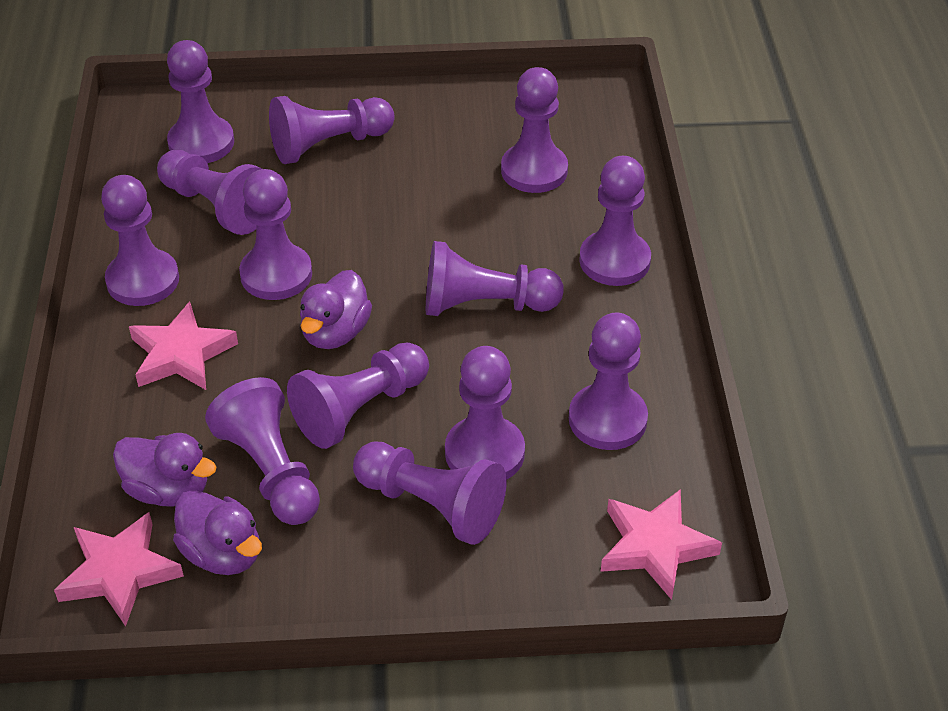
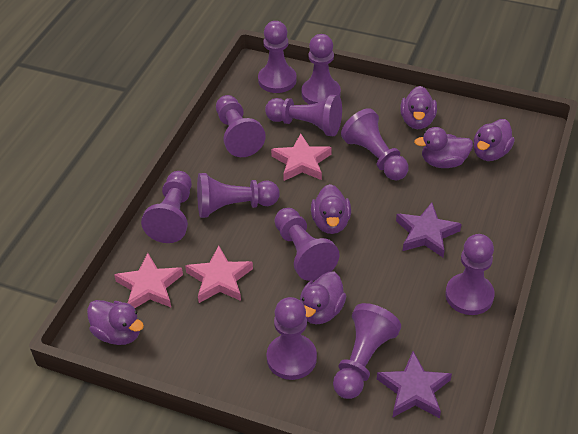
purple duck: [113,433,216,507] [173,490,262,575] [300,270,372,349] = 3 -> [87,300,144,345] [300,272,346,325] [311,184,351,234] [400,86,437,129] [414,127,473,168] [474,119,515,161] = 6
purple pawn: [101,175,179,306] [157,150,262,235] [167,40,234,163] [205,377,320,525] [239,169,312,300] [269,96,395,164] [287,342,429,449] [353,442,507,545] [426,241,564,316] [445,346,525,479] [501,67,568,193] [569,313,648,450] [579,156,651,286] = 13 -> [141,171,192,243] [197,173,280,218] [216,95,266,157] [258,21,297,93] [265,95,342,136] [267,297,317,380] [274,208,340,281] [301,34,341,104] [333,303,401,399] [341,108,409,180] [445,234,495,315] = 11
purple star: none = 0 -> [377,351,452,418] [396,203,461,257] = 2

